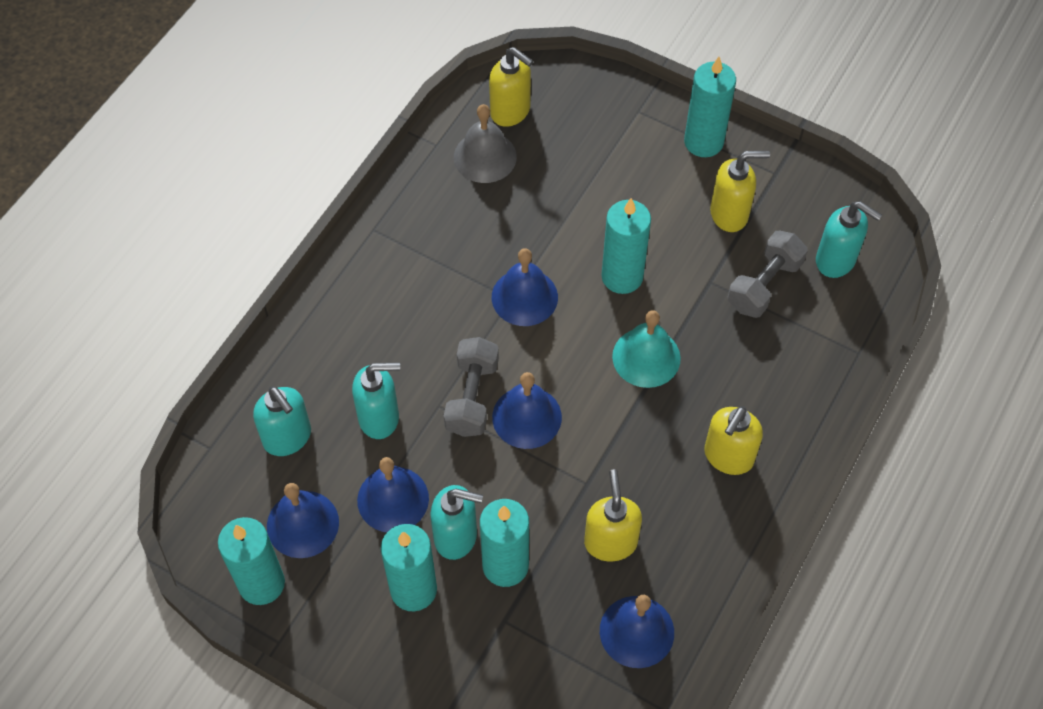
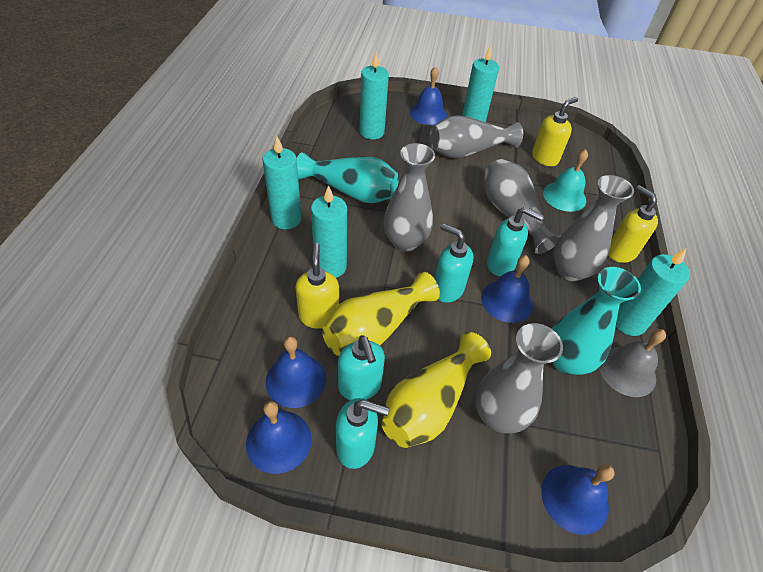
grey dumbbell: [444,337,499,437] [728,231,808,318] = 2 -> none = 0
grey vase: none = 0 -> [384,143,435,251] [430,115,523,158] [475,323,563,433] [484,159,561,254] [554,175,634,281] = 5
turquoise vase: none = 0 -> [297,152,399,203] [552,267,641,375] = 2
yellow soap dispenser: [489,47,533,127] [584,469,642,561] [704,406,763,475] [710,151,770,232] = 4 -> [295,243,339,329] [532,97,578,166] [608,185,658,263] = 3
yellow vase: none = 0 -> [322,272,440,356] [381,332,491,448] = 2

